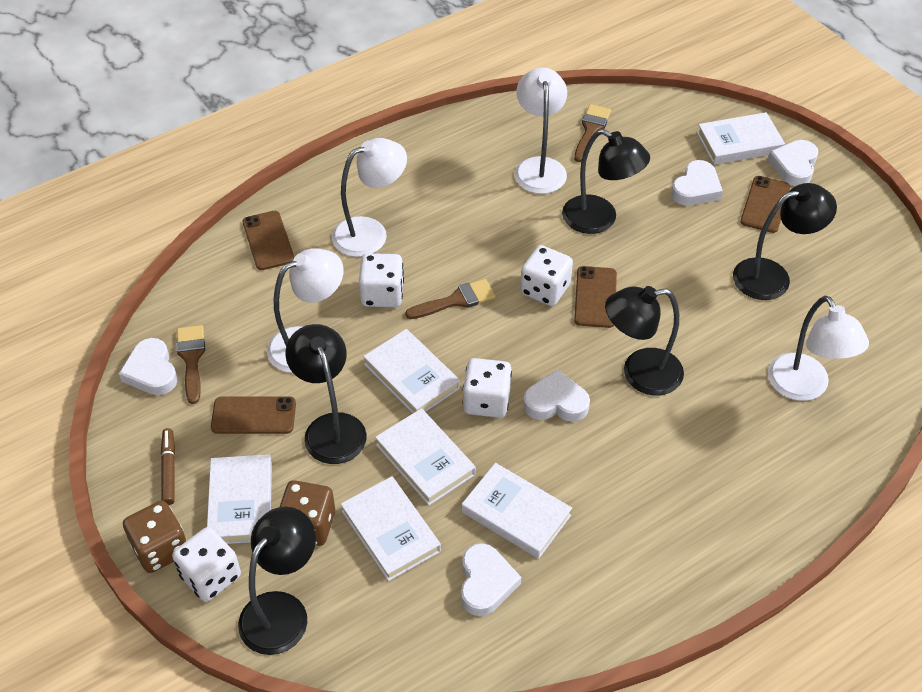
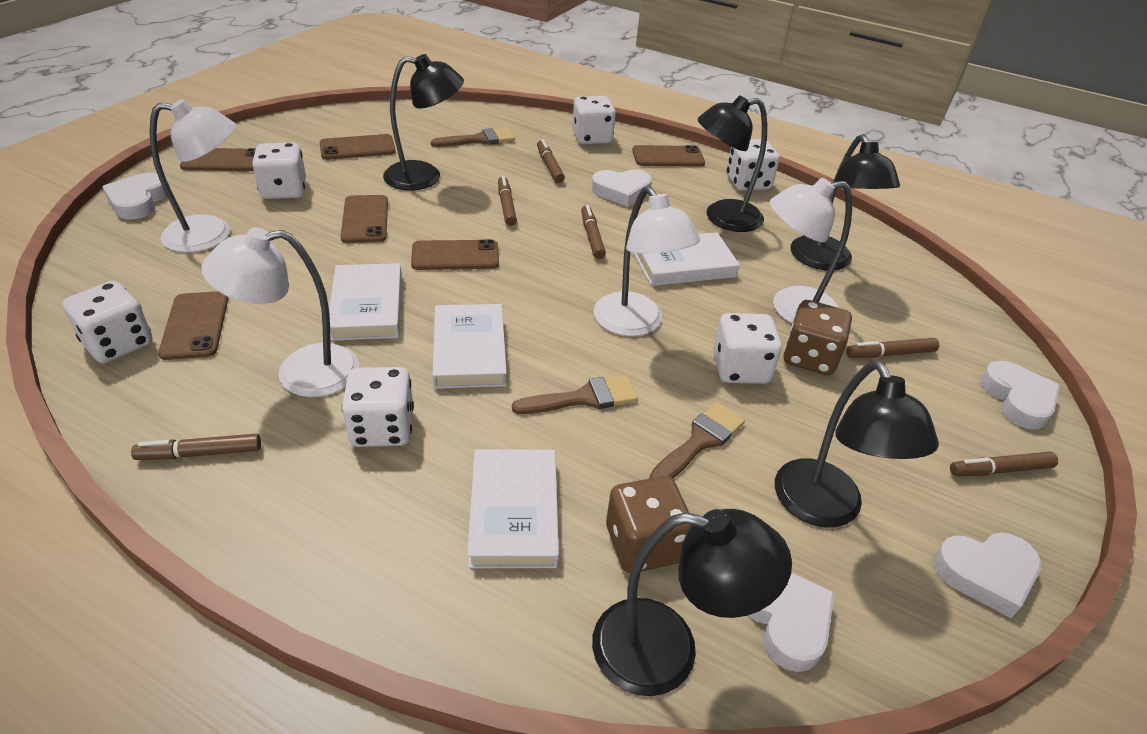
brown marker: [161,428,175,505] = 1 -> [131,433,261,460] [498,176,517,226] [537,139,565,183] [581,205,606,259] [846,338,939,358] [950,452,1058,476] = 6
brown phone: [211,396,296,434] [242,211,294,270] [574,266,617,328] [740,176,790,233] = 4 -> [158,291,228,360] [180,148,256,171] [319,134,396,160] [340,195,388,243] [411,239,499,270] [632,145,705,167] = 6
white book: [207,454,272,544] [341,476,441,581] [363,329,460,413] [375,408,476,505] [462,463,572,559] [697,112,785,164] = 6 -> [329,263,402,341] [432,304,507,389] [467,449,559,568] [634,232,740,286] = 4
white dice: [172,527,241,602] [359,253,404,307] [463,358,512,418] [520,245,573,306] = 4 -> [63,281,153,363] [252,143,306,199] [342,367,414,447] [572,96,616,144] [713,313,782,384] [726,139,780,191] = 6

